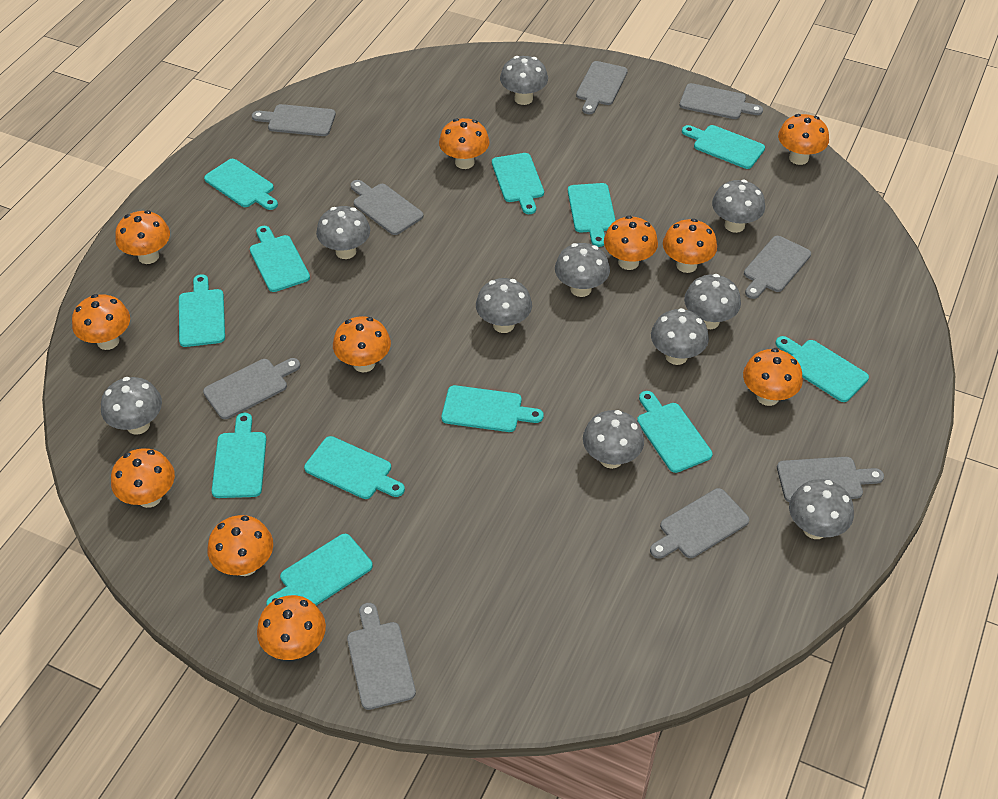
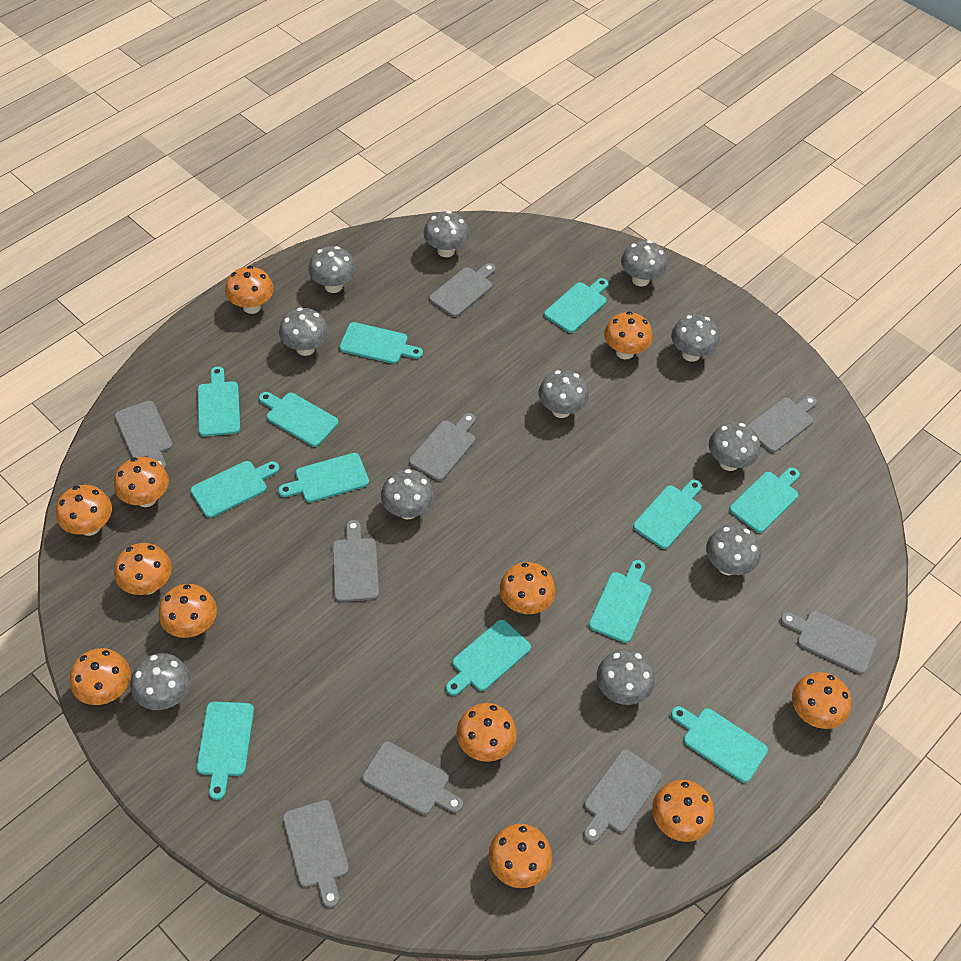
grey mushroom: [101,377,162,435] [316,206,370,259] [476,278,532,333] [500,56,548,105] [555,243,610,297] [583,410,644,469] [651,308,709,365] [684,274,741,329] [712,180,765,233] [789,479,854,539] = 10 -> [131,653,191,710] [279,308,329,356] [308,246,356,293] [381,469,435,519] [423,211,470,257] [538,370,589,418] [597,649,655,705] [621,240,667,286] [671,314,720,362] [706,525,761,575] [709,422,760,471] = 11
orange mushroom: [72,294,130,350] [111,448,175,508] [115,211,170,264] [207,515,273,576] [257,595,326,660] [333,316,391,372] [439,118,489,169] [604,216,658,270] [663,219,717,273] [743,348,803,406] [778,114,829,165] = 11 -> [56,485,112,536] [70,648,131,705] [114,457,169,507] [114,543,172,595] [159,584,217,638] [225,266,274,314] [457,703,517,762] [488,824,552,888] [500,562,556,614] [604,311,653,359] [652,780,714,842] [792,672,851,729] = 12

